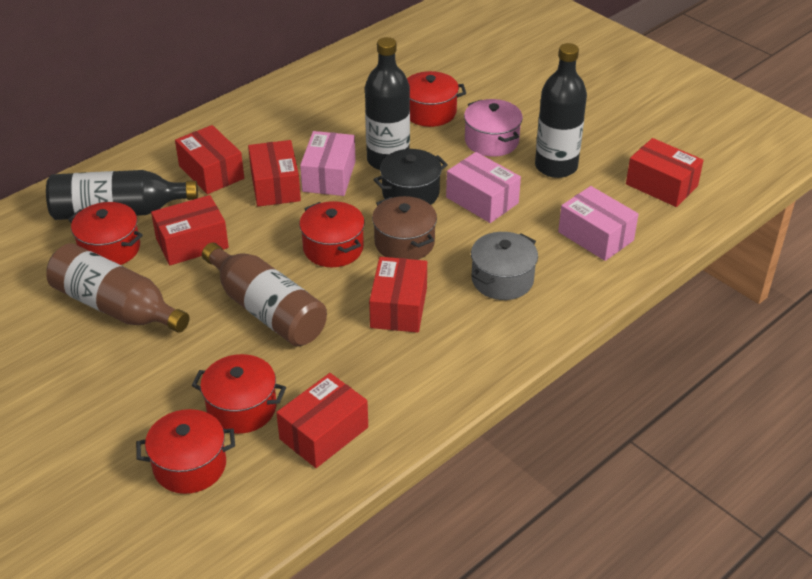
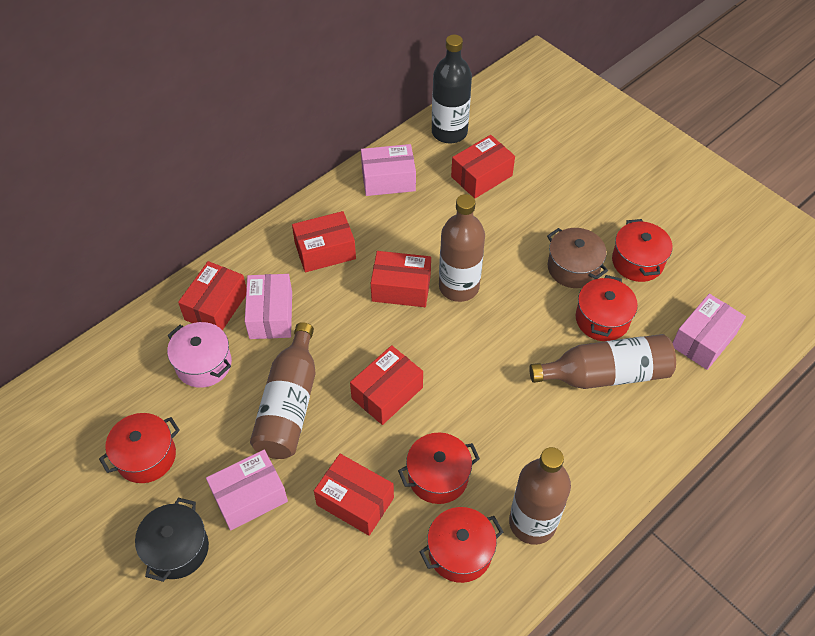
black bottle: [46,170,198,220] [365,37,410,170] [535,43,587,178] = 3 -> [432,34,472,143] = 1
brown bottle: [46,243,189,333] [202,243,327,346] = 2 -> [250,322,316,459] [439,194,485,302] [509,447,571,545] [529,334,676,389] = 4
grey pot: [471,232,538,300] = 1 -> none = 0
pink box: [300,131,356,196] [446,152,521,223] [558,186,639,261] = 3 -> [206,450,288,531] [245,274,292,339] [361,144,416,196] [673,294,746,370] = 4

